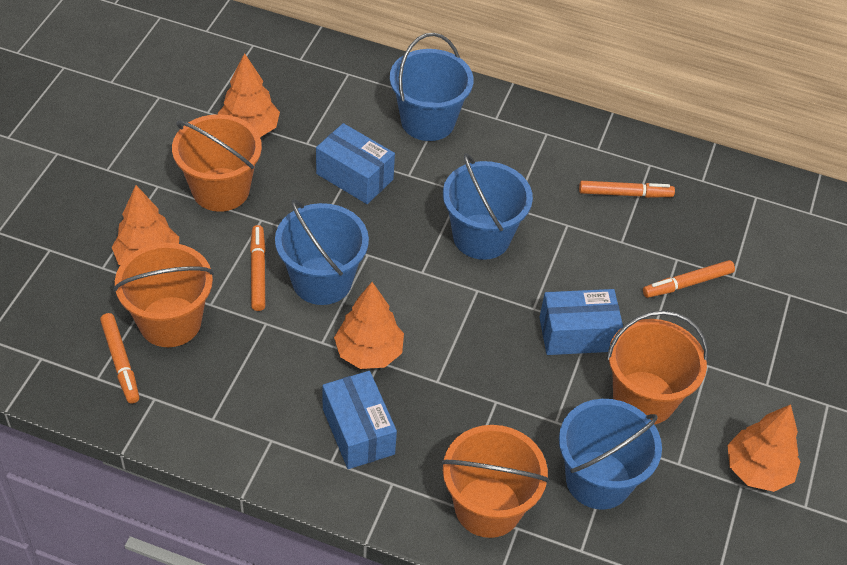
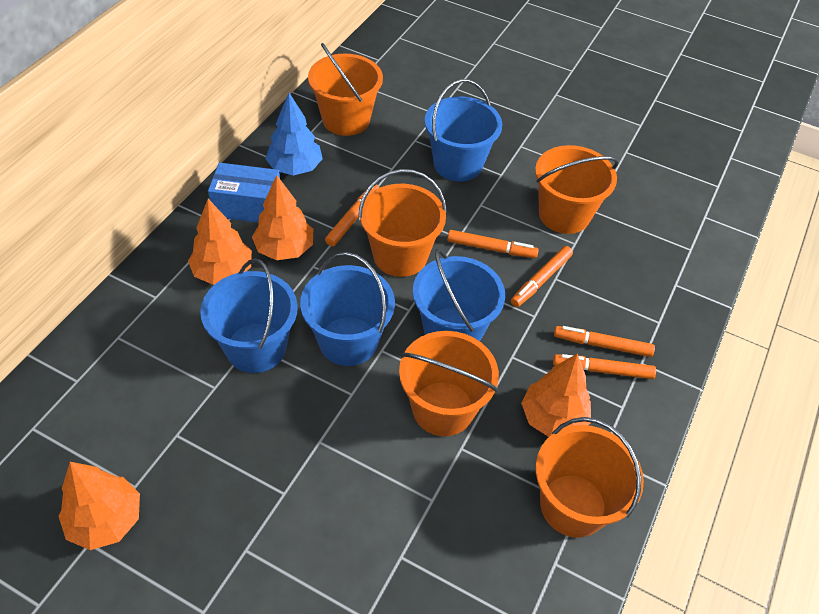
blue box: [316,123,395,204] [323,371,397,469] [539,289,623,355] = 3 -> [208,163,280,223] = 1
blue tree: none = 0 -> [265,93,323,175] = 1
orange bucket: [113,243,214,347] [172,114,262,212] [441,425,549,538] [607,311,708,425] = 4 -> [308,43,383,136] [358,169,447,277] [399,331,499,436] [535,145,619,234] [536,417,644,538] = 5
orange marker: [100,313,139,404] [250,225,266,311] [579,181,675,198] [643,260,735,298] = 4 -> [325,184,380,246] [447,230,539,258] [511,246,573,307] [553,354,656,379] [554,326,655,357] = 5

